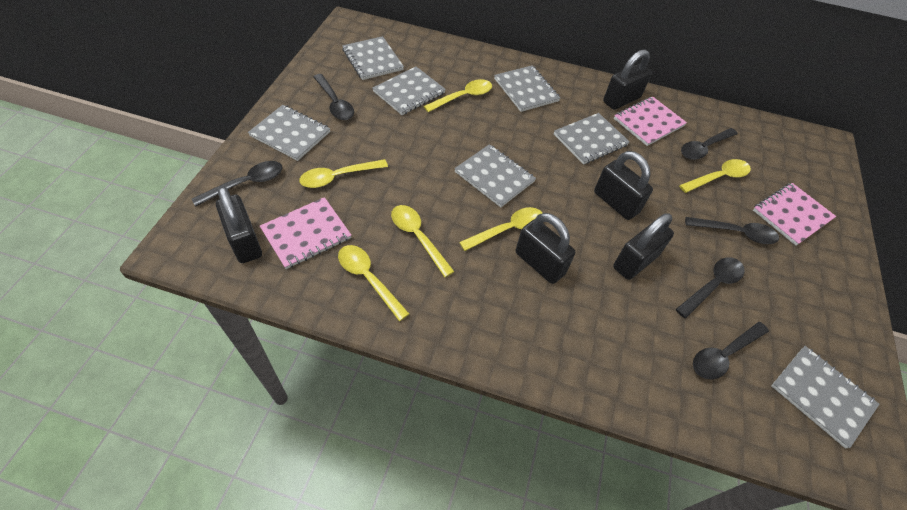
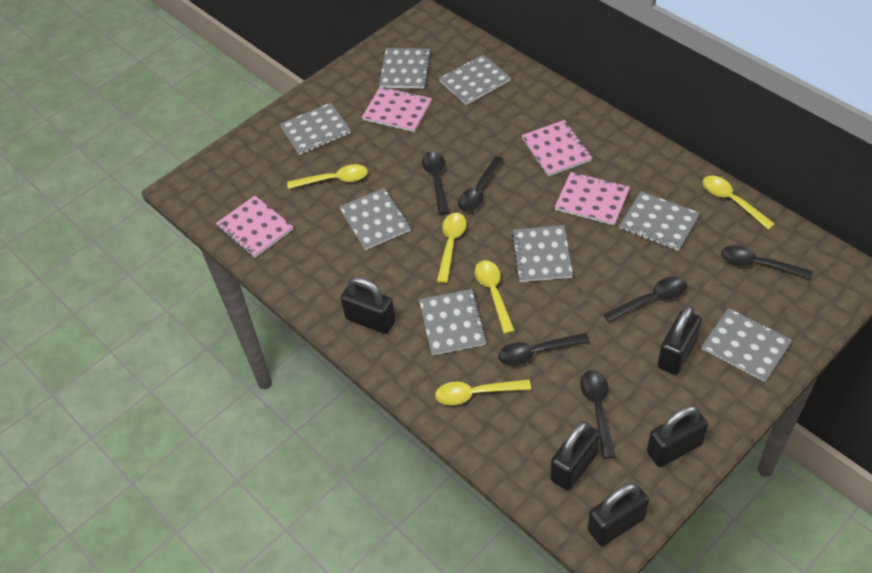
grey notebook: [248,105,330,161] [342,36,404,80] [373,67,446,115] [454,144,536,207] [494,66,560,112] [554,113,630,164] [771,346,879,449] = 7 -> [280,103,351,155] [339,188,411,250] [379,48,431,89] [419,289,487,356] [439,54,511,105] [511,225,573,282] [619,191,699,251] [701,308,792,382] = 8
pink notebook: [260,197,352,269] [614,96,687,146] [753,183,836,246] = 3 -> [216,196,293,258] [362,87,432,132] [522,120,592,176] [555,172,630,226] = 4
yellow spoon: [299,159,388,188] [338,245,410,321] [391,205,455,277] [423,79,492,112] [459,207,542,251] [679,159,751,193] = 6 -> [287,164,368,189] [435,379,531,405] [437,213,467,283] [475,260,515,334] [703,176,775,230] = 5

